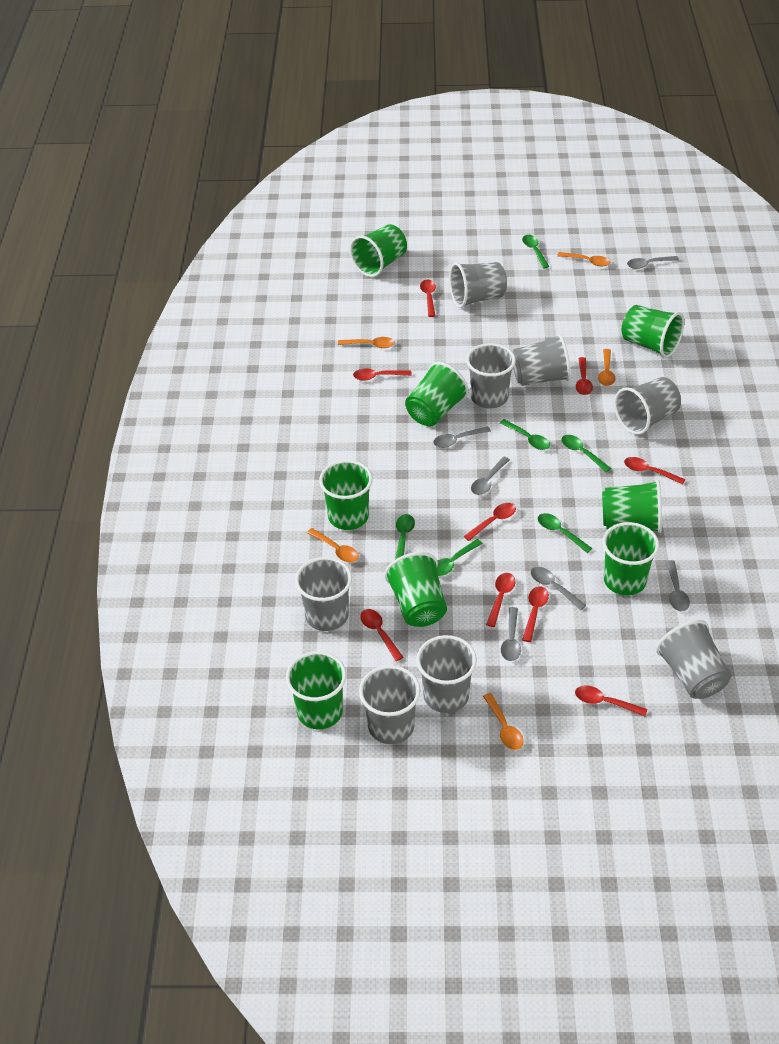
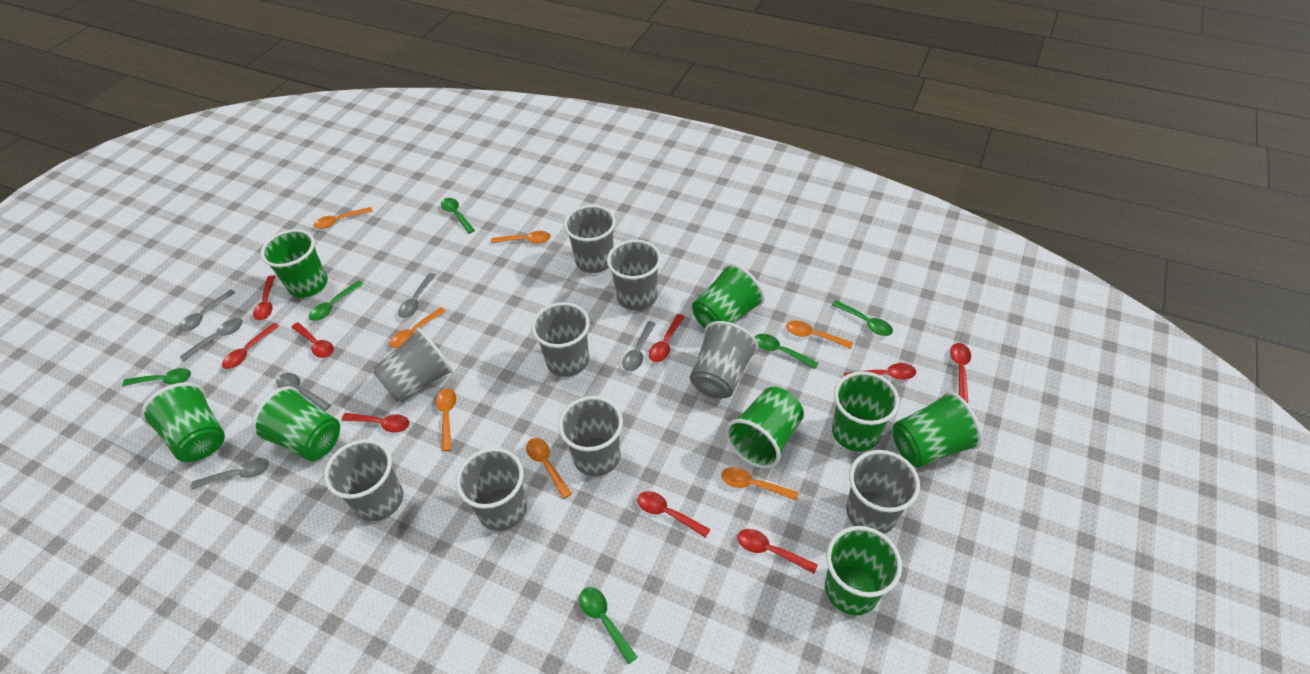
grey cup: [295,557,352,631] [359,665,421,744] [416,635,477,713] [449,262,507,308] [466,343,516,408] [513,334,571,386] [614,377,681,435] [656,620,732,699] = 8 -> [324,439,403,521] [373,328,453,403] [456,448,527,531] [531,302,590,377] [558,396,623,477] [564,205,616,273] [607,240,661,310] [690,321,758,399] [846,450,920,534] = 9
orange spoon: [307,528,359,562] [338,337,395,348] [483,693,524,750] [557,252,610,266] [598,349,616,386] = 5 -> [314,207,373,229] [390,307,446,348] [436,388,457,451] [491,231,551,244] [526,438,572,499] [721,467,799,501] [786,320,853,349] = 7

